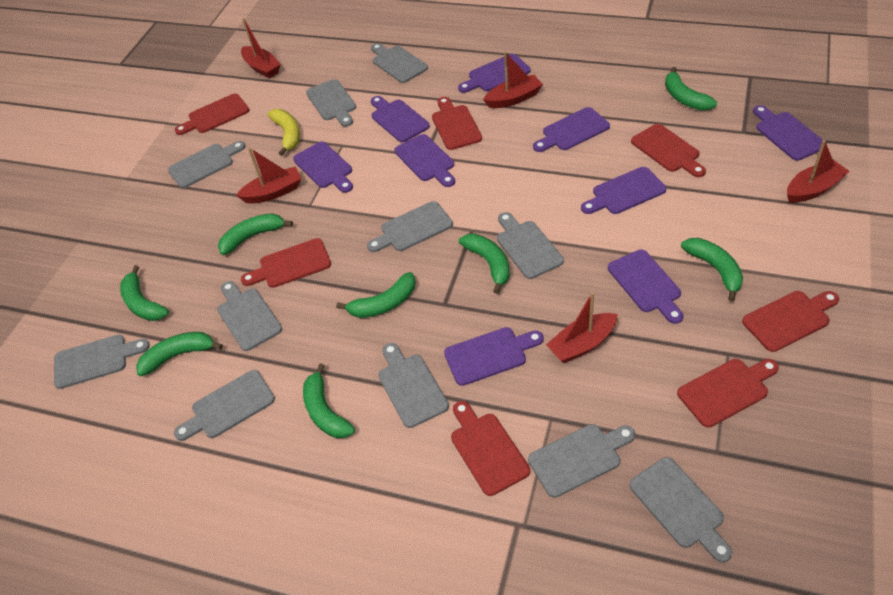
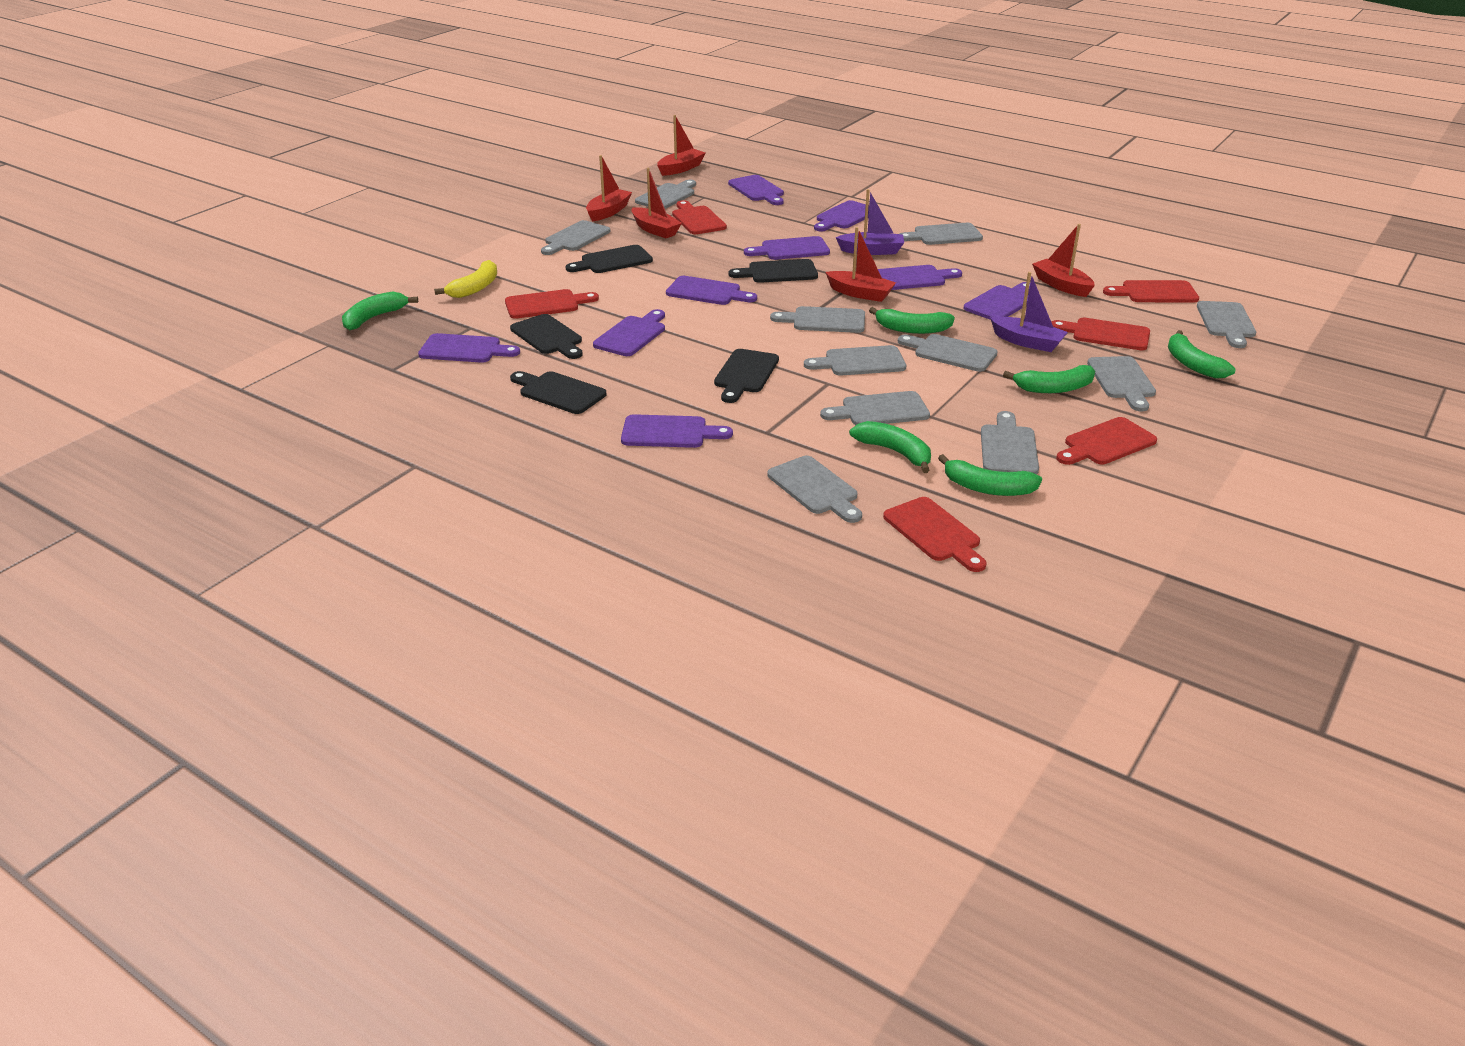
black cutting board: none = 0 -> [510,314,583,359] [510,371,606,414] [565,245,653,273] [714,349,779,403] [729,259,818,283] = 5
green banana: [120,265,169,321] [136,332,223,376] [218,213,293,255] [303,363,355,438] [336,272,416,318] [459,234,510,294] [665,67,717,111] [681,238,743,301] = 8 -> [342,291,418,330] [849,421,931,473] [869,307,955,334] [938,454,1042,496] [1003,365,1095,393] [1168,330,1236,379] = 6
purple boat: none = 0 -> [836,189,904,255] [990,272,1068,352] = 2
red cutting board: [175,94,249,135] [241,238,331,288] [432,97,482,150] [451,401,530,496] [631,124,706,177] [677,359,779,428] [742,291,839,352] = 7 -> [505,289,599,319] [672,200,727,234] [883,497,987,572] [1052,318,1150,350] [1056,417,1157,465] [1103,280,1199,303] = 6

